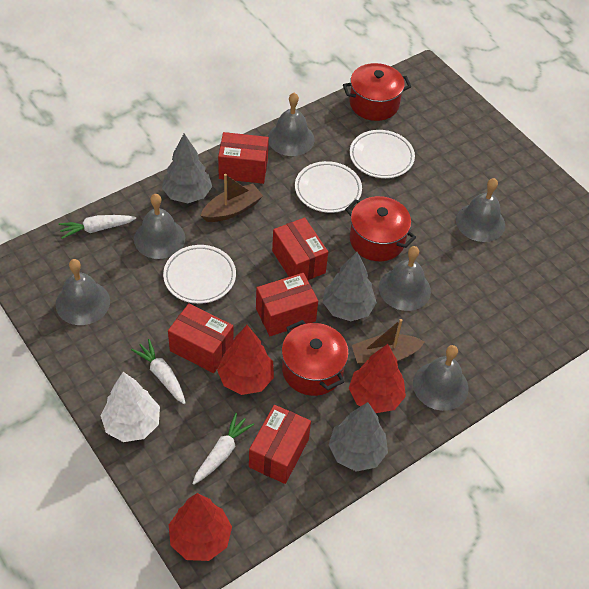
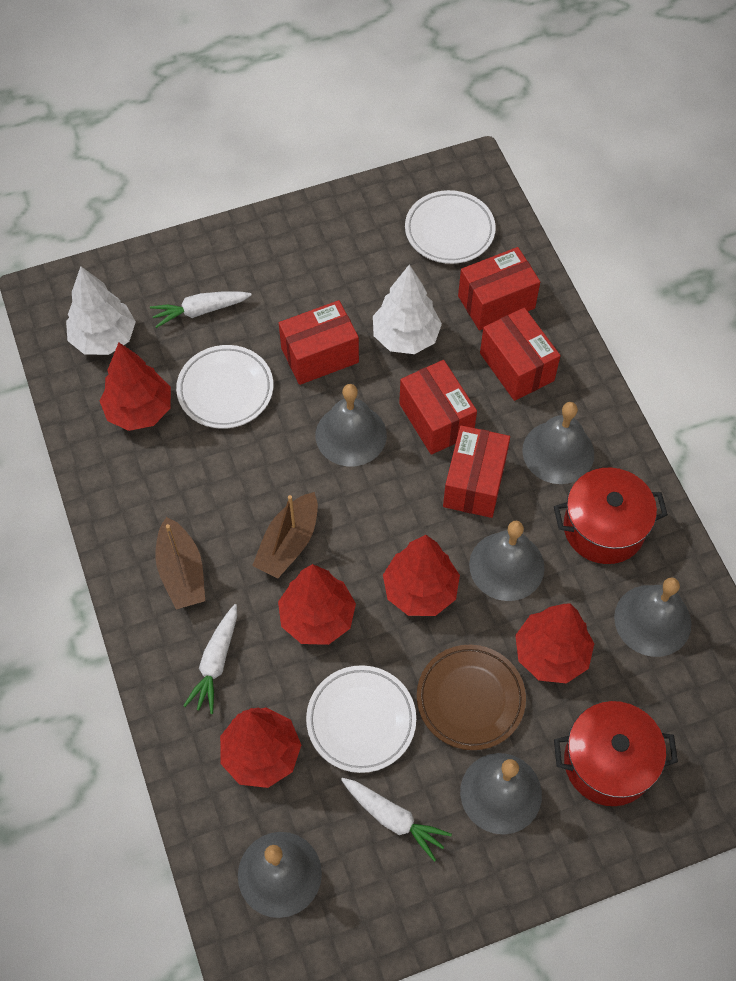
brown plate: none = 0 -> [417,645,526,750] = 1
grey tree: [162,134,212,203] [323,252,377,321] [329,402,388,472] = 3 -> none = 0
red pot: [282,320,349,396] [343,63,411,121] [345,196,416,261] = 3 -> [554,468,668,564] [554,701,678,806] = 2
red tree: [169,493,232,561] [217,325,274,395] [349,344,406,413] = 3 -> [100,343,171,431] [220,707,301,788] [278,564,356,645] [383,535,460,616] [515,603,594,684] = 5
white tree: [100,372,160,442] = 1 -> [66,266,136,355] [373,265,442,354] = 2

